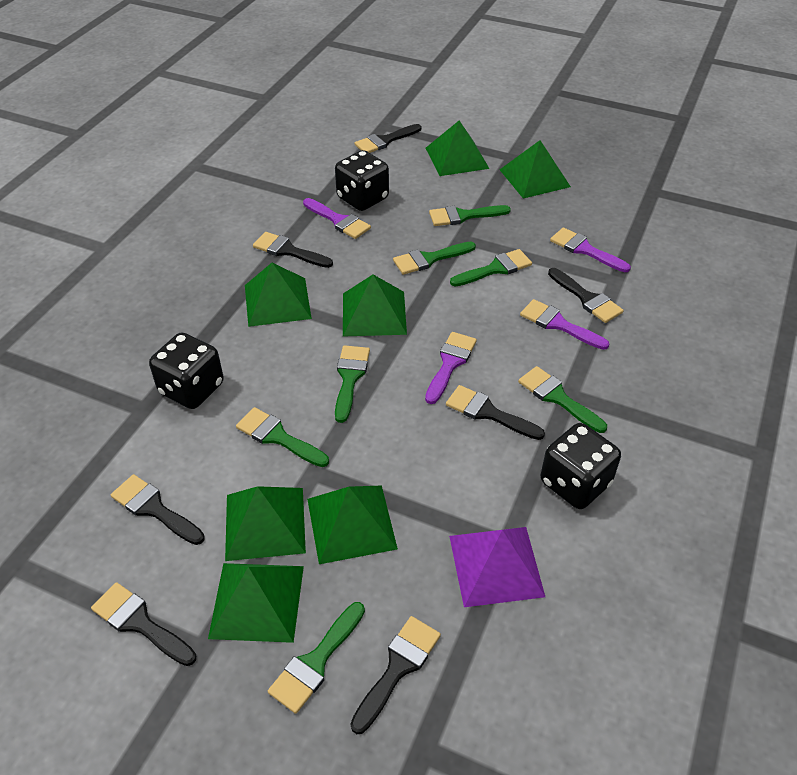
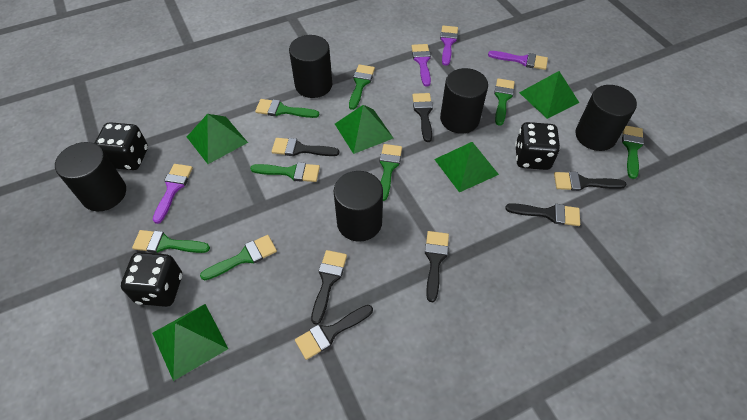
black cylinder: none = 0 -> [55,142,126,211] [289,35,332,98] [333,171,383,242] [440,68,488,134] [575,85,637,151] = 5
green brush: [236,407,329,467] [268,602,365,714] [335,345,370,423] [393,242,476,275] [429,205,511,226] [450,249,532,286] [518,366,607,433] = 7 -> [132,230,210,253] [200,235,277,280] [250,162,320,182] [255,99,319,118] [349,64,375,110] [380,144,402,201] [494,78,515,126] [622,126,644,179] = 8
green pyramid: [208,563,304,643] [225,486,306,561] [245,263,312,327] [307,485,398,564] [343,275,407,337] [426,121,490,176] [500,140,571,199] = 7 -> [152,304,228,381] [187,114,248,164] [335,105,393,154] [434,142,499,193] [519,71,579,119] = 5
purple pyramid: [449,527,545,607] = 1 -> none = 0

